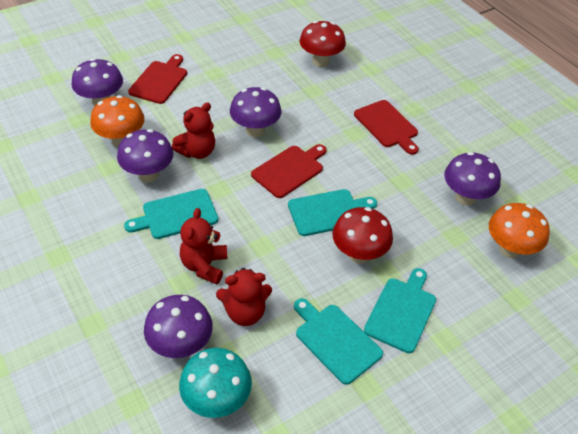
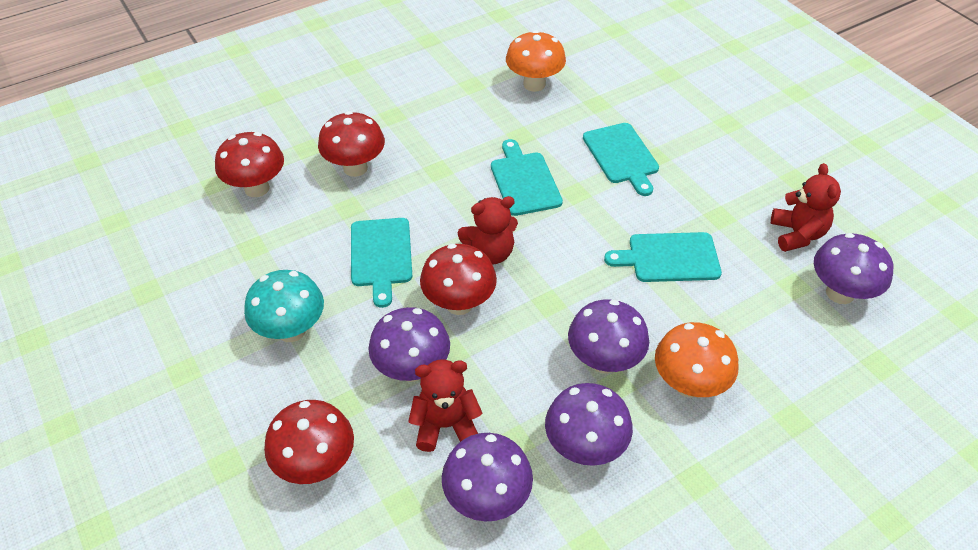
red cutting board: [128,54,187,104] [251,144,327,198] [354,100,419,155] = 3 -> none = 0
red mushroom: [299,21,346,67] [332,207,393,263] = 2 -> [215,132,284,197] [264,400,354,484] [318,111,385,177] [420,244,497,315] = 4

